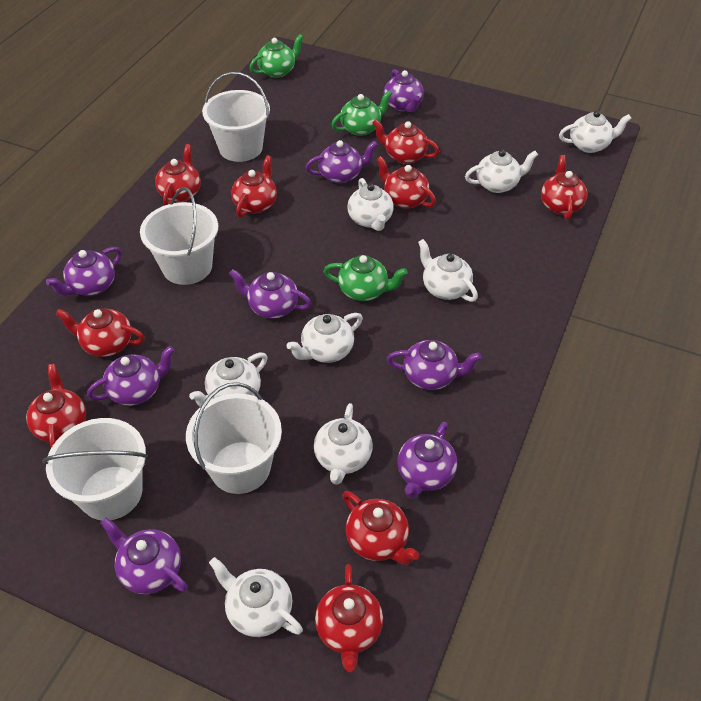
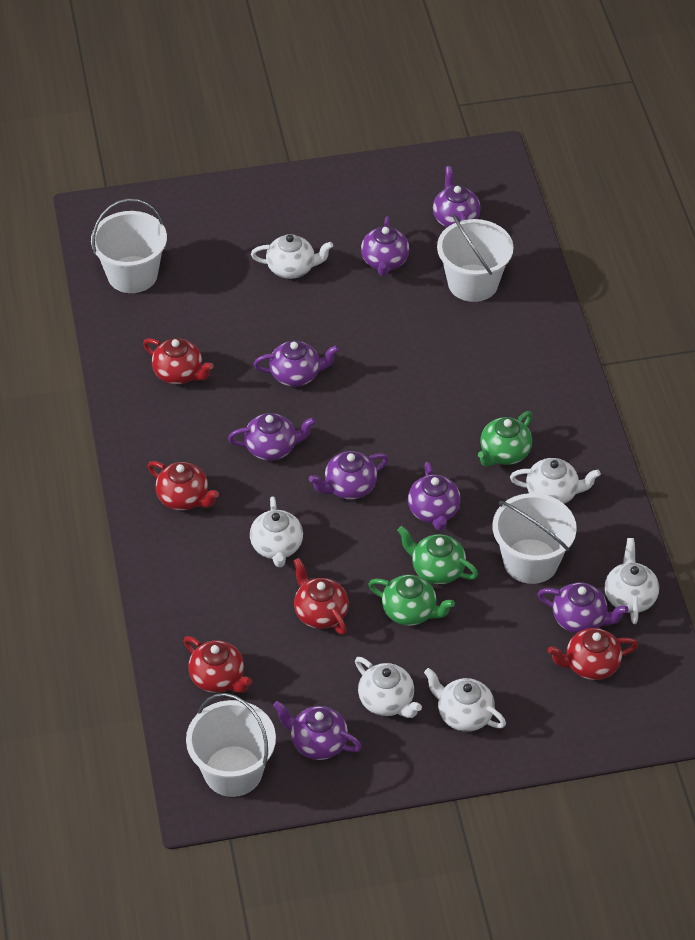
red teapot: [26,364,86,448] [56,308,145,357] [155,144,201,205] [231,155,277,218] [315,564,383,672] [343,491,419,565] [372,119,439,164] [376,156,436,209] [541,155,587,220] = 9 -> [143,338,214,384] [148,461,219,511] [184,636,252,693] [294,558,349,635] [548,628,638,680] = 5
white teapot: [189,353,268,407] [209,557,303,637] [286,313,363,363] [314,403,373,485] [347,178,394,231] [418,239,478,302] [465,150,538,193] [559,111,632,153] = 8 -> [250,496,303,567] [251,234,333,279] [355,657,422,718] [424,668,506,732] [510,458,601,504] [605,538,659,624] = 6

